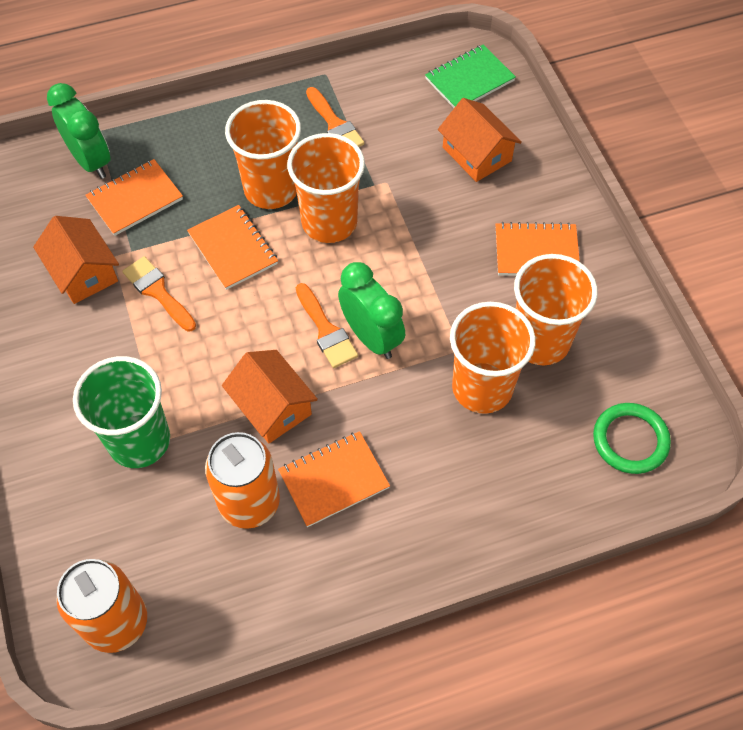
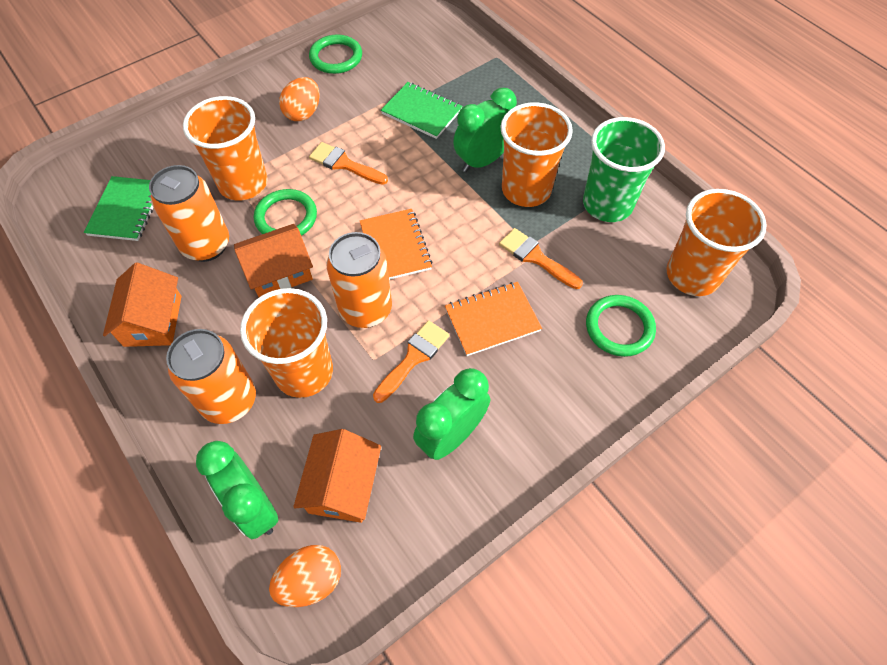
green clock: [47,83,111,179] [338,262,405,359] = 2 -> [196,441,279,539] [413,368,490,460] [453,88,517,172] = 3
green notebook: [425,44,516,108] = 1 -> [84,176,153,241] [381,82,463,139] = 2
green ring: [593,403,671,474] = 1 -> [254,189,317,236] [309,34,362,74] [586,295,656,357] = 3
orange can: [56,559,147,653] [205,432,280,529] = 2 -> [149,165,229,262] [166,329,256,424] [326,232,392,328] = 3
orange egg: none = 0 -> [269,545,341,607] [279,77,319,121] = 2
orange notebook: [85,159,183,236] [187,205,278,290] [278,431,390,527] [496,222,580,276] = 4 -> [360,209,432,280] [445,282,542,356] = 2

